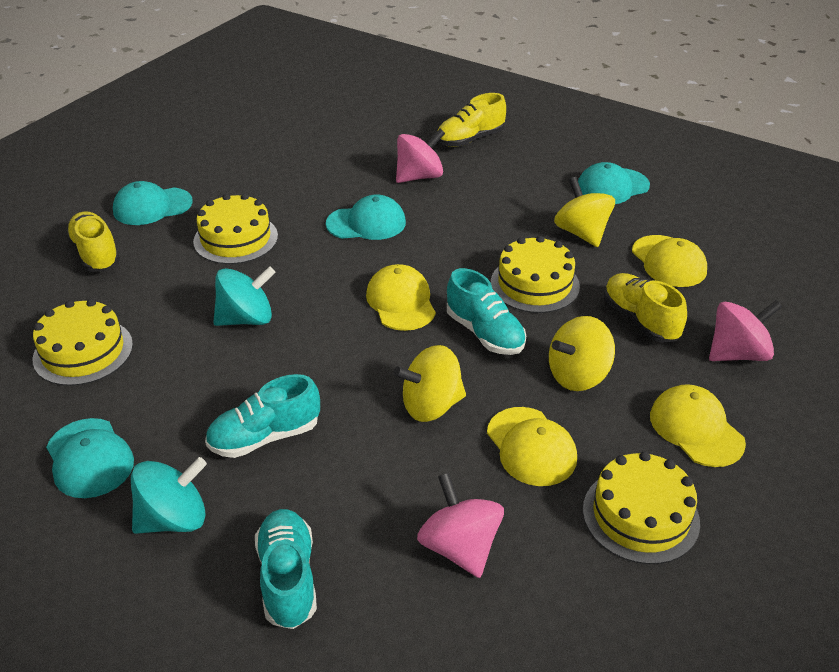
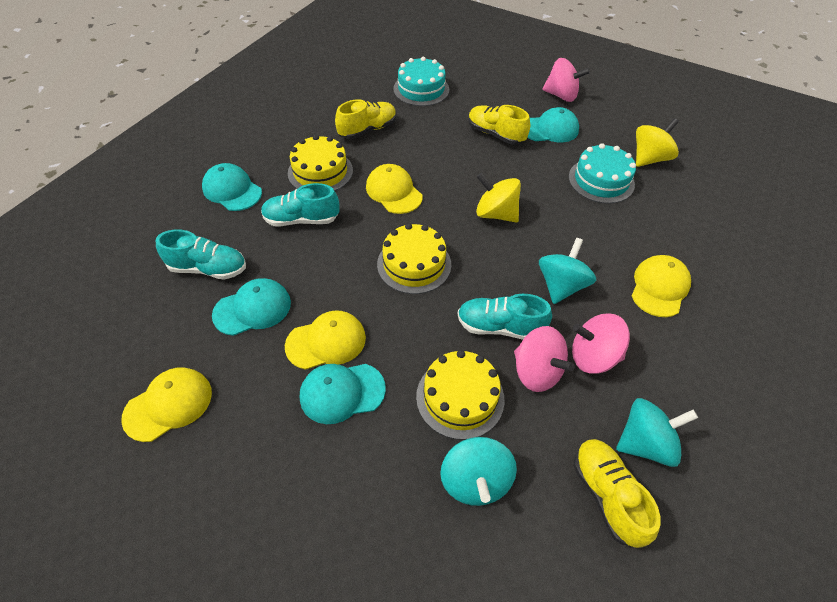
turquoise cake: none = 0 -> [393,57,449,106] [569,143,636,204] = 2
turquoise spinning top: [131,457,207,534] [213,266,276,326] = 2 -> [440,437,517,506] [539,238,596,304] [616,398,698,467] = 3
yellow cake: [33,299,133,386] [193,194,278,264] [491,236,580,313] [583,451,700,564] = 4 -> [288,135,353,191] [377,223,451,294] [416,350,505,440] = 3
yellow spinning top: [394,345,466,422] [549,316,615,391] [554,177,615,247] = 3 -> [476,173,521,223] [636,118,679,167] = 2

